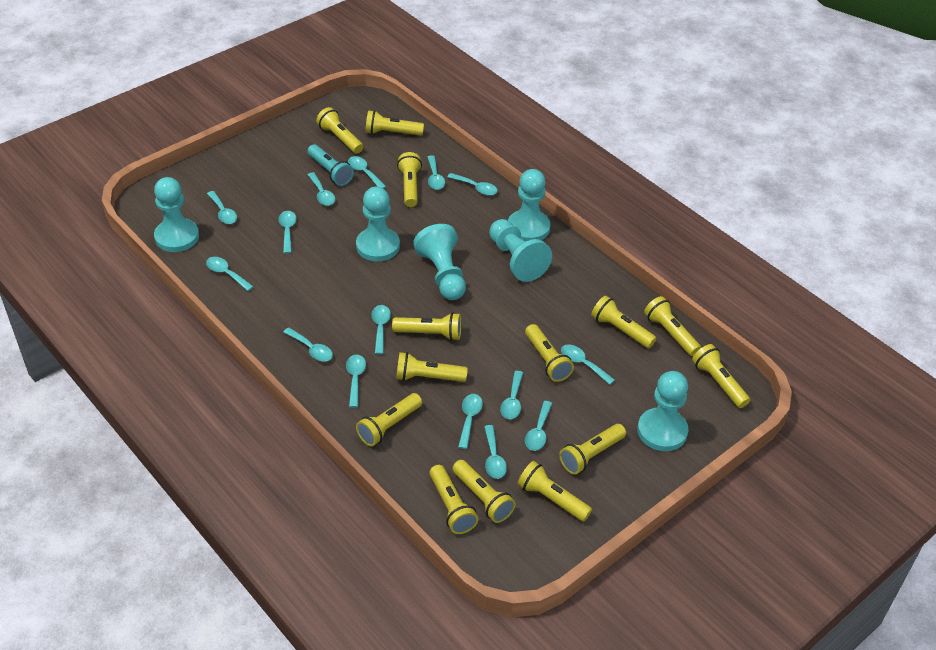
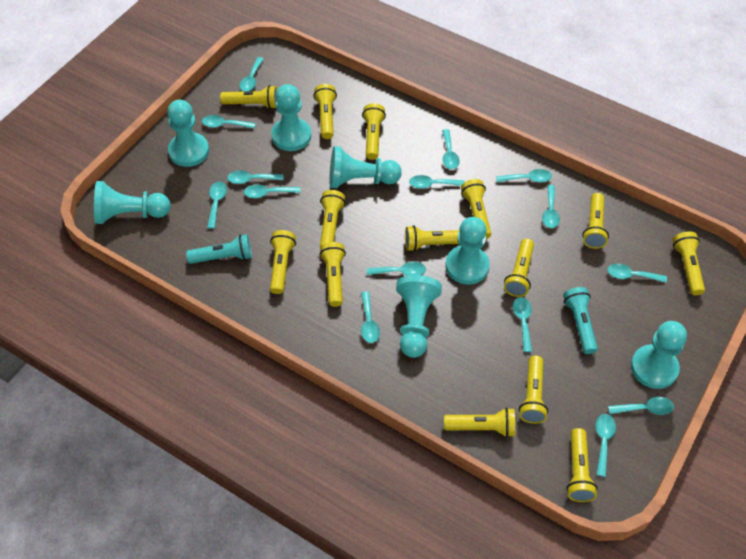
turquoise flashlight: [308,144,354,186] = 1 -> [186,234,252,264] [563,287,598,354] = 2
turquoise pawn: [154,177,199,252] [356,187,400,261] [413,224,466,300] [489,219,552,282] [508,169,550,241] [637,371,688,451] = 6 -> [94,181,171,224] [167,100,209,167] [271,84,311,151] [330,146,402,188] [396,275,442,358] [445,217,490,285] [631,321,687,389] = 7

